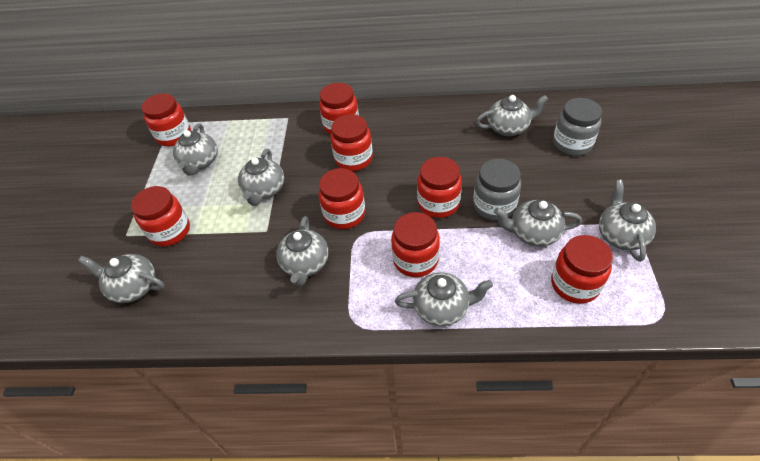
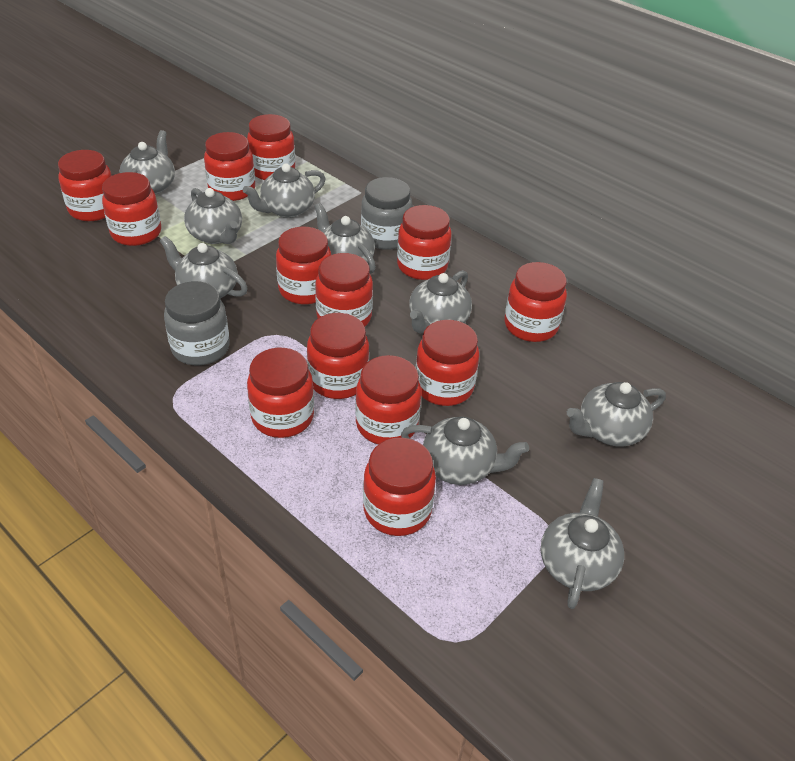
grey teapot: [78,254,165,303] [173,123,218,175] [238,149,284,206] [276,216,328,287] [395,272,493,326] [476,95,548,136] [494,200,582,247] [599,180,656,262] = 8 -> [120,130,175,195] [160,236,248,298] [184,188,242,244] [243,163,326,218] [314,203,376,274] [401,417,529,485] [409,270,472,333] [541,478,624,609] [567,382,666,447] = 9
red jar: [131,186,190,246] [141,93,191,146] [319,83,359,135] [319,168,365,229] [331,114,373,171] [391,212,440,277] [417,157,462,218] [551,235,613,304] = 8 -> [58,150,112,221] [102,172,161,246] [204,132,255,201] [247,114,295,180] [247,348,314,438] [276,227,331,304] [307,313,369,399] [315,253,373,327] [355,355,421,444] [363,438,436,536] [397,205,452,280] [416,320,479,406] [505,262,567,342] = 13

